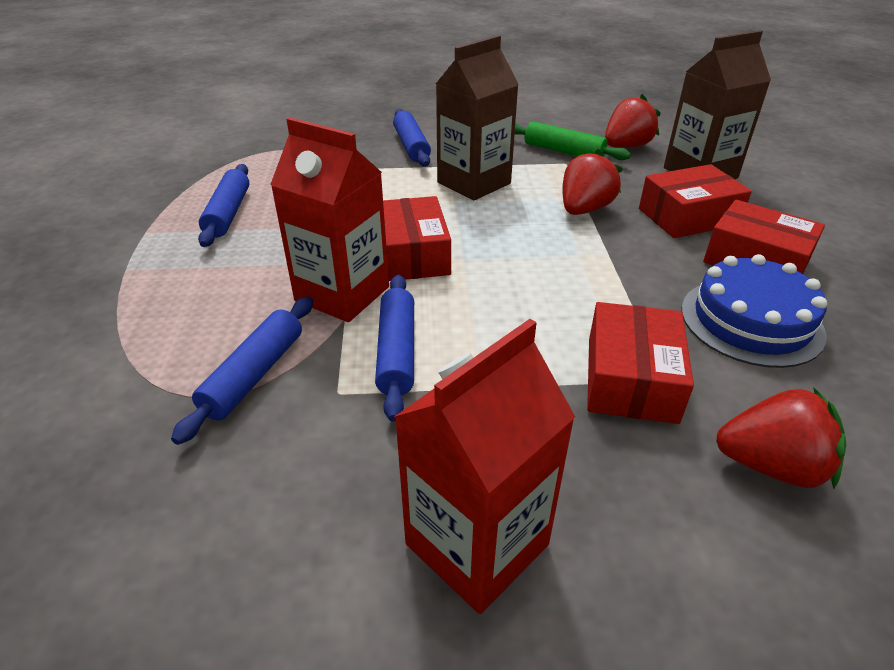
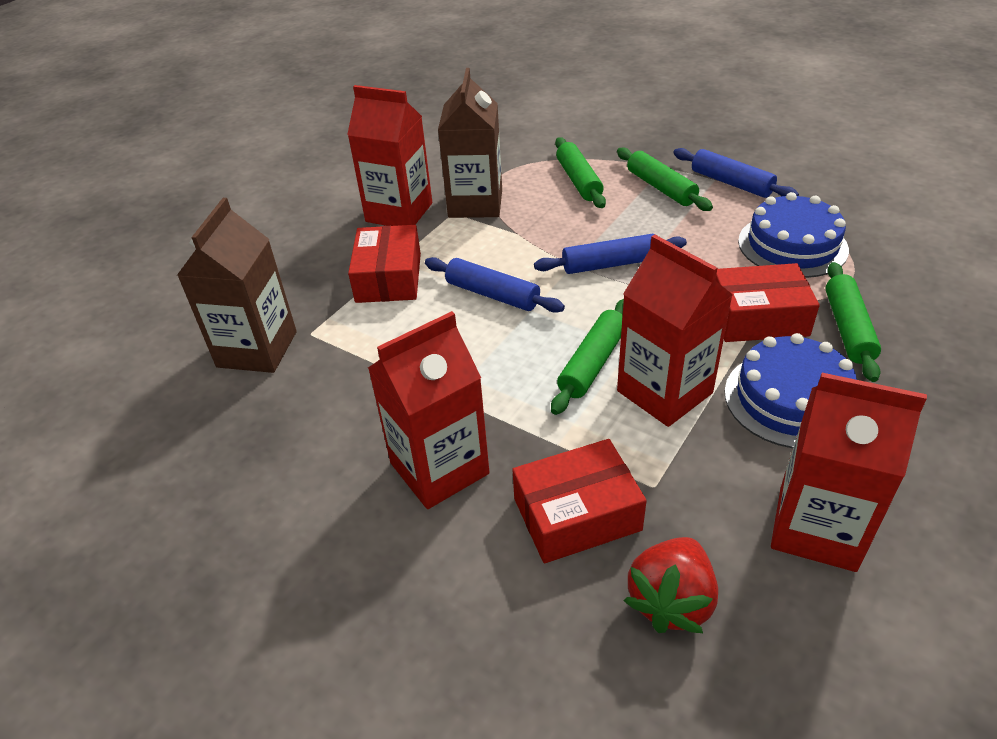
blue cake: [681,254,827,368] = 1 -> [724,333,857,448] [738,192,849,278] = 2
blue rolling pin: [171,297,313,445] [198,164,249,247] [375,275,414,422] [393,109,431,167] = 4 -> [425,257,565,313] [534,234,687,274] [673,148,799,198] = 3
green rolling pin: [515,121,631,160] = 1 -> [551,299,624,415] [555,137,606,208] [617,147,713,211] [826,262,881,382] = 4
red box: [383,196,451,281] [587,302,694,424] [639,164,752,238] [703,200,825,274] = 4 -> [348,225,421,303] [512,439,647,563] [715,263,820,342] = 3
red carton: [270,117,389,322] [394,319,575,614] = 2 -> [347,85,432,226] [368,311,489,509] [617,234,733,427] [771,373,927,572] = 4
red strawberry: [562,149,623,215] [605,94,661,148] [716,387,846,490] = 3 -> [624,537,718,633] = 1

